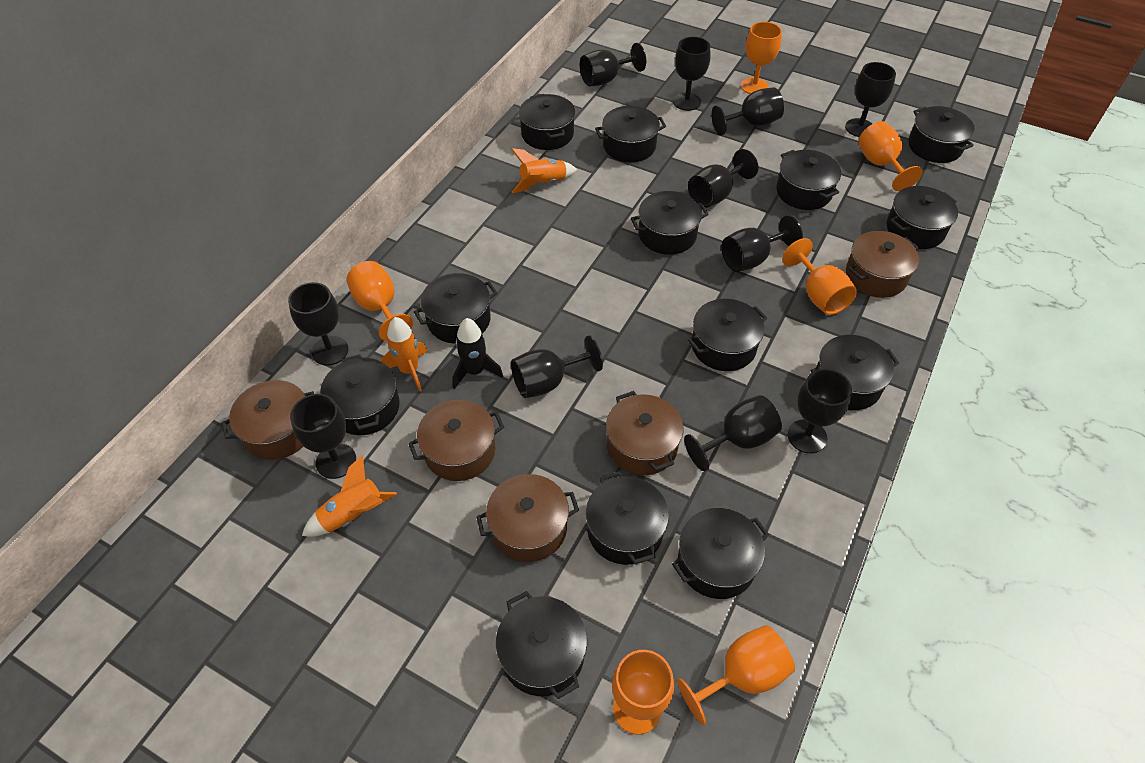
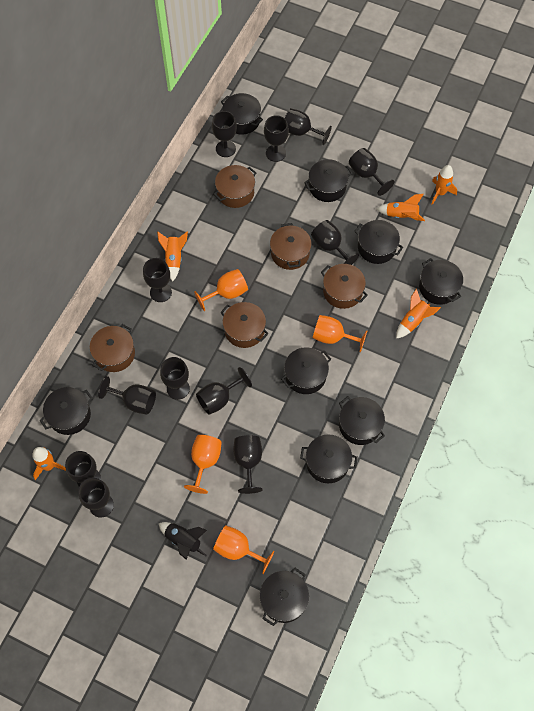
black goblet: [288,282,349,366] [290,394,356,479] [511,335,603,398] [580,43,646,86] [673,37,710,111] [684,395,782,472] [688,149,759,208] [712,87,784,135] [721,215,803,272] [787,369,852,453] [845,62,896,137] = 11 -> [65,451,101,487] [78,478,114,518] [98,376,156,415] [143,258,172,302] [160,357,190,400] [196,367,252,415] [212,111,237,157] [233,435,263,494] [264,115,289,162] [285,108,332,145] [311,220,359,265] [349,148,394,196] = 12
black pot: [320,354,400,435] [414,273,497,344] [496,591,587,699] [519,94,575,150] [586,471,669,565] [595,106,666,162] [631,191,709,255] [672,508,769,599] [688,299,767,371] [776,150,841,210] [811,335,899,410] [887,186,958,249] [908,106,975,163] = 13 -> [40,387,93,435] [221,93,263,134] [260,568,309,626] [281,347,331,394] [300,435,358,483] [304,159,353,202] [339,396,385,445] [354,220,403,264] [419,258,463,305] = 9
orange goblet: [347,261,413,341] [612,650,674,735] [677,625,795,725] [741,22,782,94] [782,238,857,315] [858,121,923,191] = 6 -> [184,435,222,494] [194,269,248,311] [213,525,275,574] [313,315,367,352] = 4
orange rocket: [302,455,397,537] [380,317,428,392] [511,148,577,193] = 3 -> [32,447,66,480] [157,232,188,281] [377,194,425,221] [396,289,441,339] [431,165,457,205] = 5

